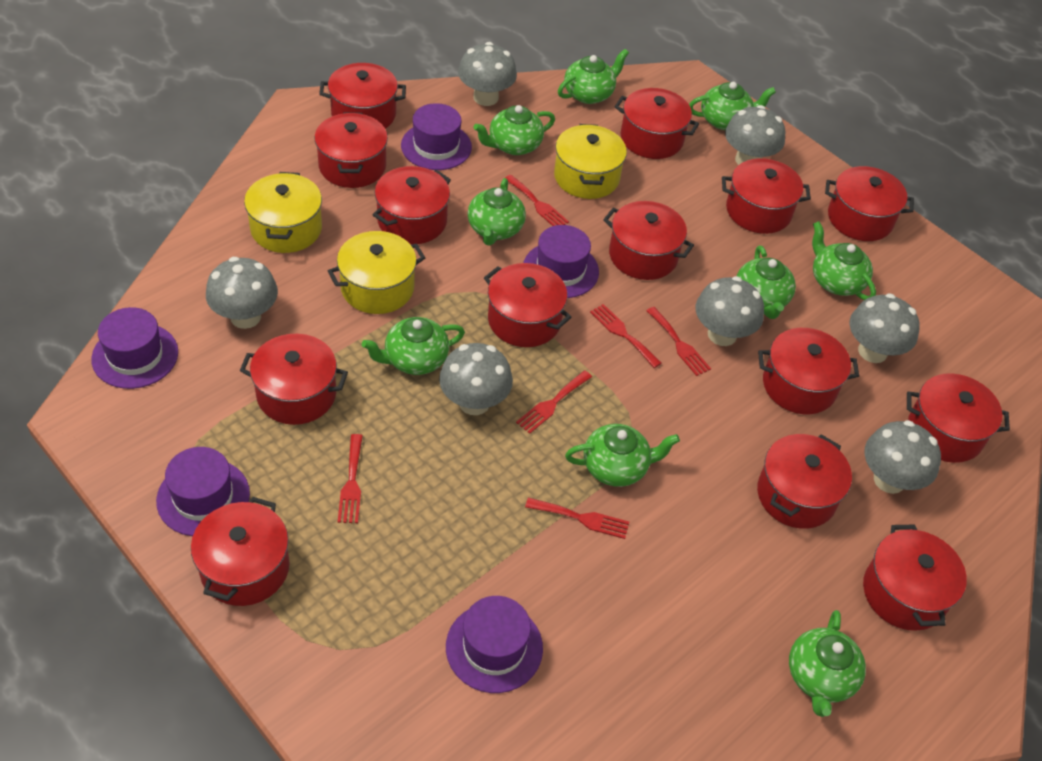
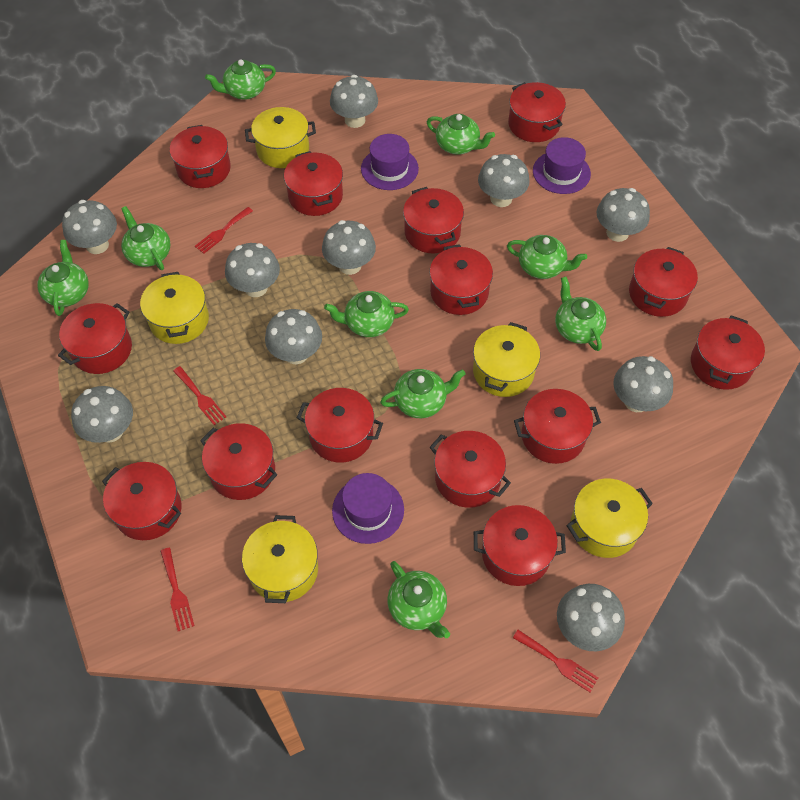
grey mushroom: [206,257,278,329] [439,343,513,415] [458,42,517,106] [696,276,764,346] [725,105,785,165] [849,293,920,363] [864,420,941,494] = 7 -> [62,200,117,254] [71,386,133,443] [225,243,280,297] [265,309,322,364] [322,220,376,275] [330,75,378,128] [478,154,530,207] [557,584,625,651] [597,188,650,242] [614,356,673,412] = 10
purple hat: [91,307,178,389] [156,447,250,536] [401,103,472,170] [446,596,543,693] [523,225,599,298] = 5 -> [332,473,404,544] [361,134,419,190] [533,137,591,194] = 3
red fork: [338,434,363,523] [505,175,569,226] [516,370,592,434] [525,498,629,539] [590,304,661,368] [646,307,711,376] = 6 -> [160,548,195,631] [173,366,226,425] [195,207,253,254] [513,630,598,692] = 4
yellow pot: [244,172,322,253] [328,231,425,314] [554,124,627,199] = 3 -> [140,272,209,344] [242,515,318,603] [245,107,316,168] [473,322,540,397] [567,479,653,558] = 5

